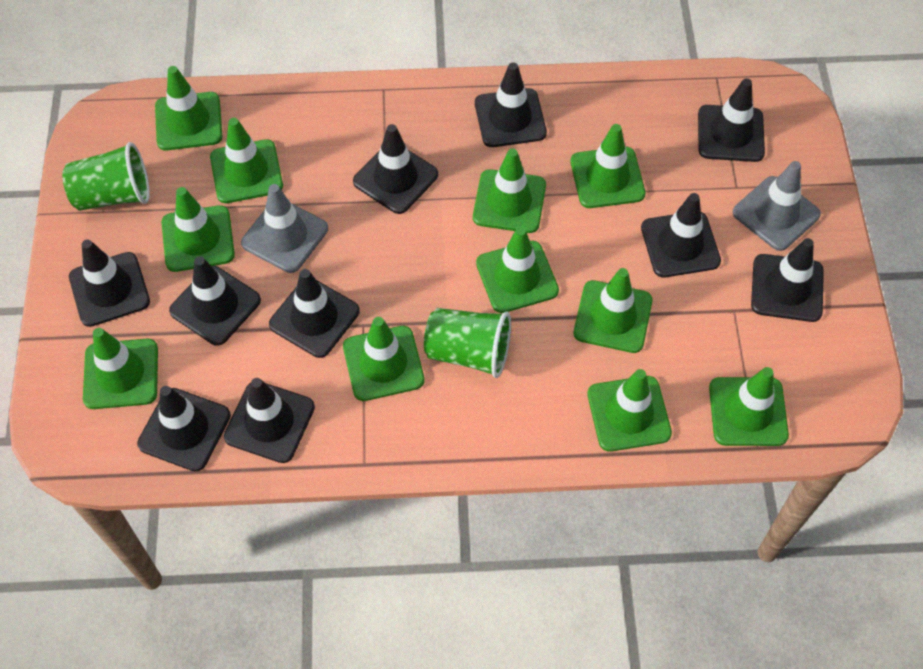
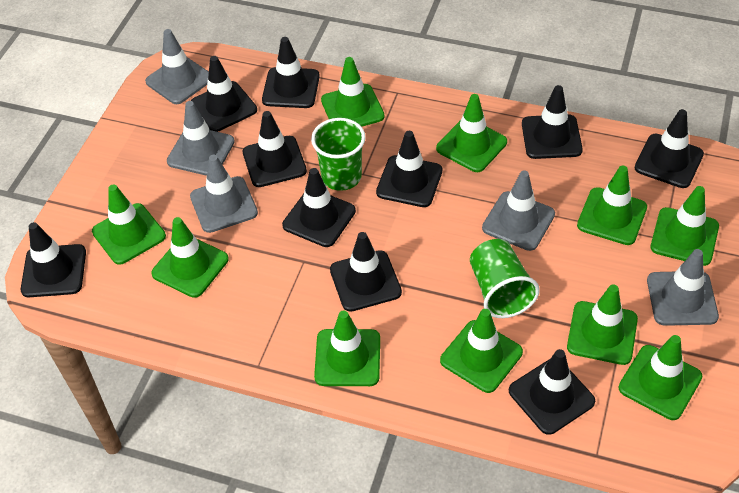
green traffic cone: [83,328,158,409] [155,66,223,151] [161,187,235,272] [210,118,283,203] [343,317,425,401] [473,148,546,233] [476,227,559,313] [571,124,646,208] [574,268,653,353] [587,369,672,452] [709,367,789,446] = 11 -> [92,184,166,265] [151,217,229,298] [314,310,380,386] [321,57,385,127] [436,94,507,172] [440,309,523,393] [567,284,638,365] [577,166,647,245] [618,335,702,420] [650,186,719,266] = 10
grey traffic cone: [241,184,328,273] [733,161,821,251] = 2 -> [145,29,209,104] [167,101,235,176] [190,155,258,233] [482,171,555,251] [647,249,719,326] = 5

